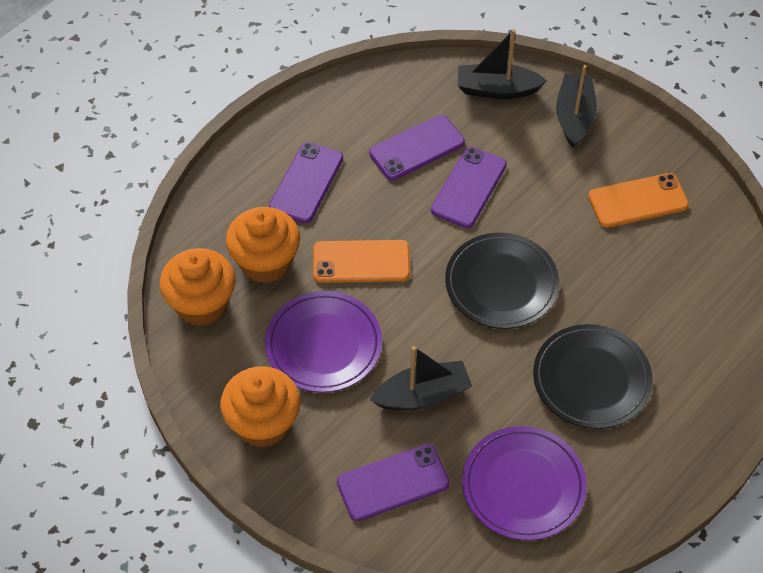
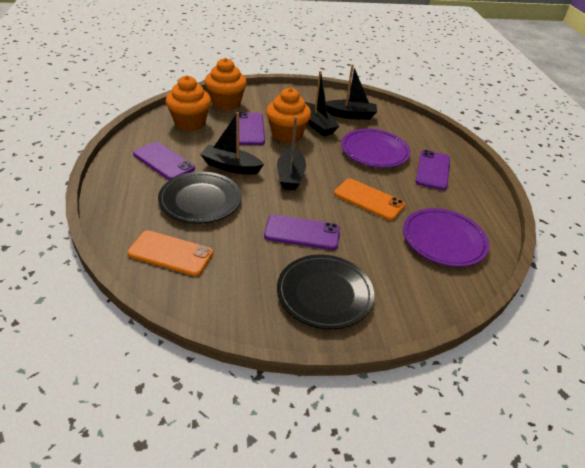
black boat: [370,346,472,410] [458,29,547,99] [556,65,597,148] = 3 -> [200,112,264,175] [277,116,306,190] [305,71,339,136] [326,64,377,120] = 4

